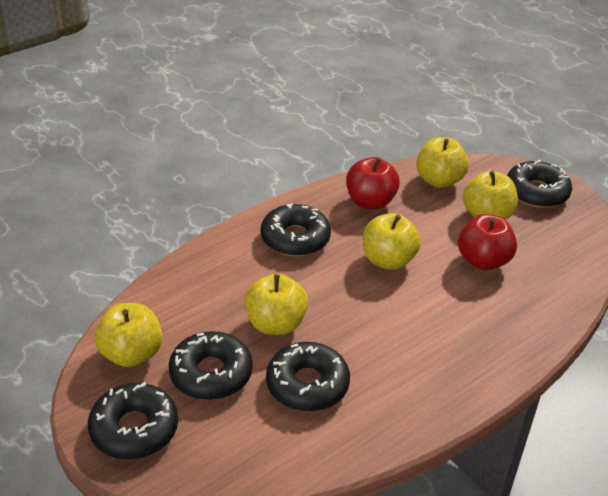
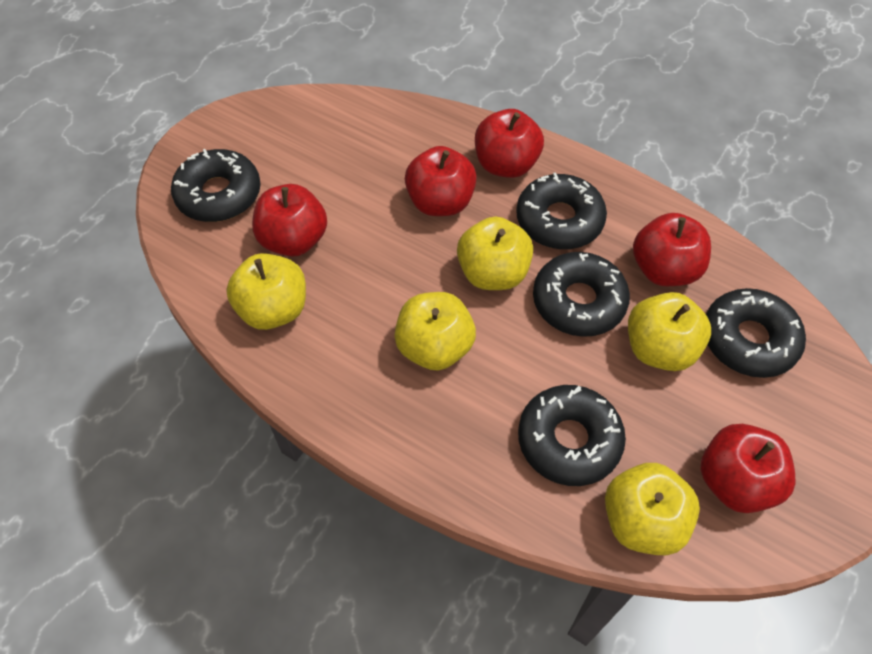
red apple: [346,157,400,210] [458,214,517,270] = 2 -> [252,184,327,257] [405,146,477,216] [475,109,544,178] [633,213,711,286] [701,424,796,513] = 5

